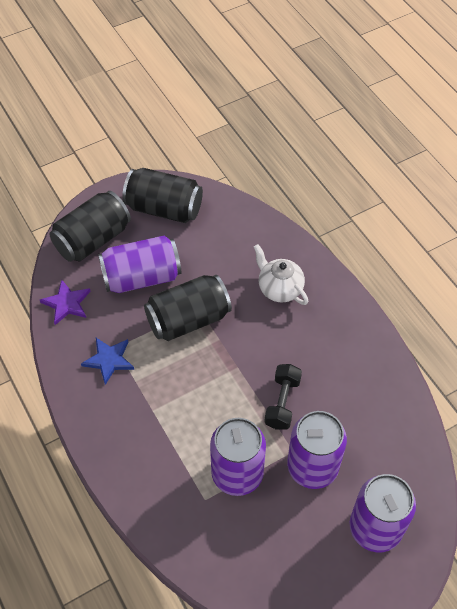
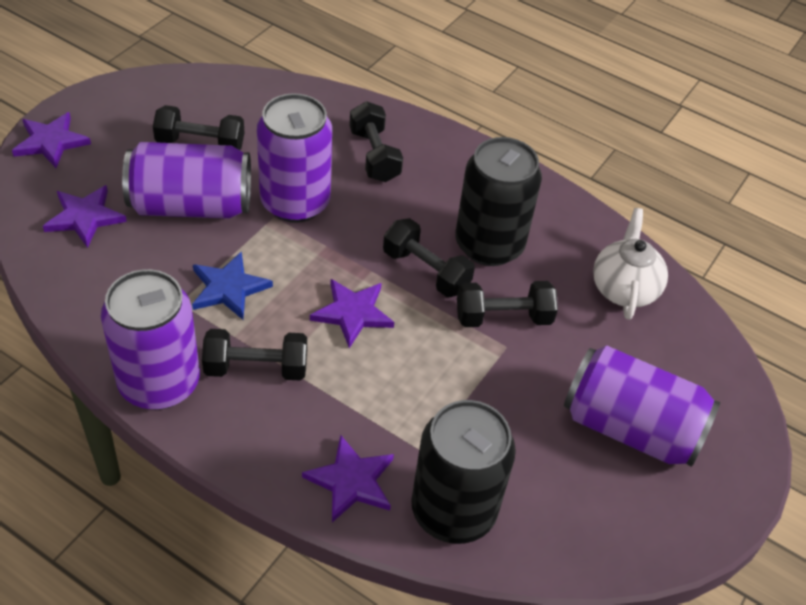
black can: [49,191,131,262] [122,168,203,223] [144,275,232,341] = 3 -> [411,400,516,544] [455,137,542,266] = 2
black dumbbell: [264,364,302,430] = 1 -> [153,105,244,150] [202,329,307,380] [349,101,403,182] [383,218,475,297] [457,281,558,327] = 5
purple star: [40,280,91,325] = 1 -> [12,112,91,168] [43,185,127,248] [302,435,394,522] [310,279,394,348] = 4

